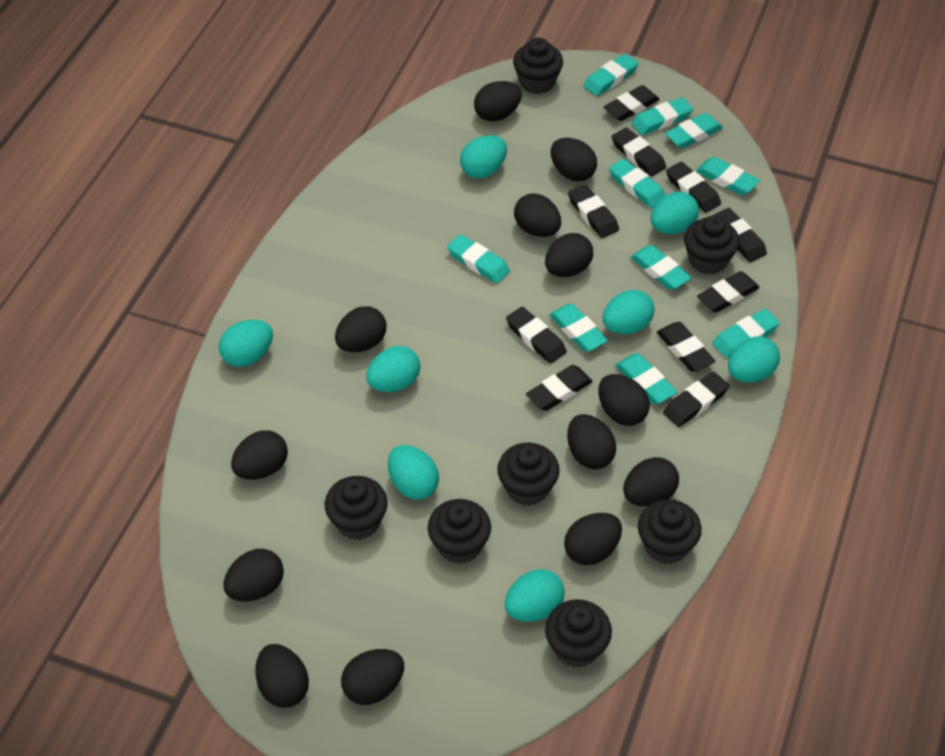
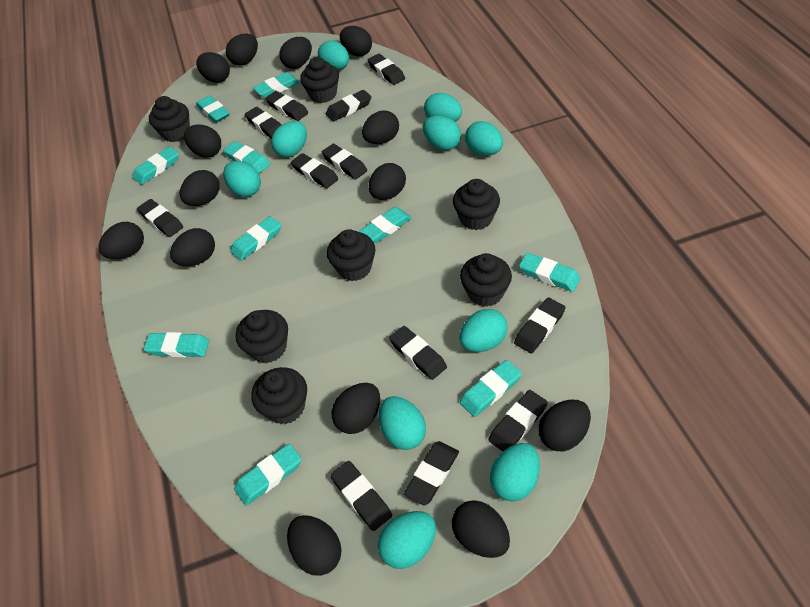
black egg: [223,549,284,601] [231,430,288,480] [255,644,309,708] [335,306,387,352] [341,649,404,705] [474,81,522,122] [514,193,561,237] [545,233,593,277] [551,138,597,182] [564,513,622,565] [567,414,616,470] [598,374,650,426] [623,457,679,507] = 13 -> [99,222,144,259] [170,228,215,266] [180,170,220,206] [184,124,221,158] [196,52,230,83] [226,34,258,66] [279,37,312,69] [287,515,342,576] [331,383,380,434] [340,26,372,56] [362,110,399,144] [369,163,406,200] [452,500,510,558] [538,400,591,452] = 14
black eraser: [506,307,567,364] [526,365,593,411] [568,184,619,238] [603,85,660,121] [612,127,666,176] [657,322,715,372] [663,372,730,427] [666,161,721,213] [697,271,760,313] [714,208,767,262] = 10 -> [137,199,183,237] [245,107,282,139] [265,91,308,121] [291,153,338,188] [321,144,367,180] [326,90,372,122] [330,461,392,531] [368,54,405,85] [389,326,447,380] [404,441,459,505] [488,390,548,452] [514,297,566,354] = 12
turquoise egg: [219,320,273,367] [366,346,421,392] [388,445,439,500] [460,135,507,179] [505,569,565,622] [603,290,655,334] [651,192,699,234] [728,336,780,383] = 8 -> [223,161,261,197] [271,121,307,157] [318,41,349,70] [378,511,436,569] [379,396,426,450] [423,116,461,150] [424,93,462,122] [460,309,508,352] [465,121,503,156] [490,443,540,502] = 10

